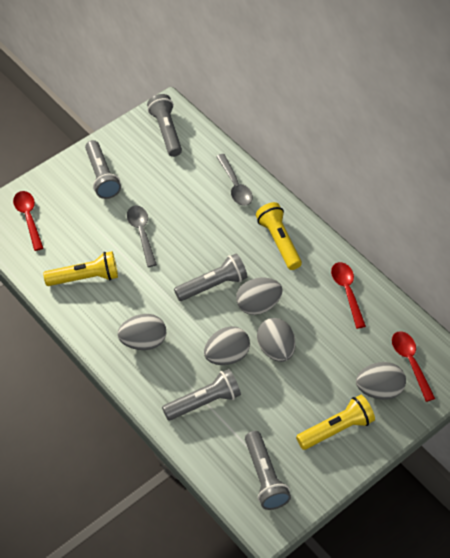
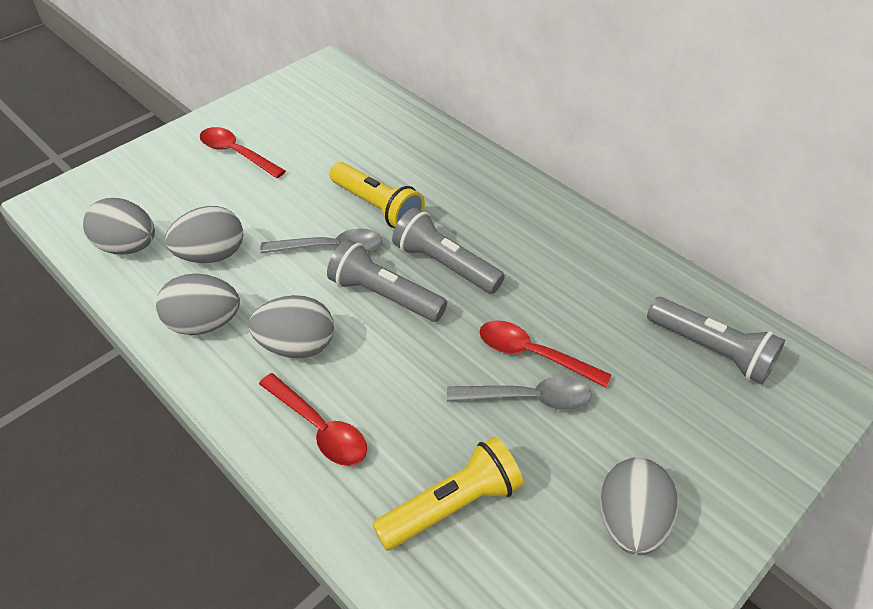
grey flashlight: [85,140,121,199] [147,94,182,157] [162,369,241,421] [174,253,247,301] [245,431,291,510] = 5 -> [327,239,447,322] [392,208,505,294] [647,297,785,384] = 3
yellow flashlight: [43,251,118,286] [256,202,302,270] [296,395,375,450] = 3 -> [330,162,425,228] [372,437,523,550] = 2

